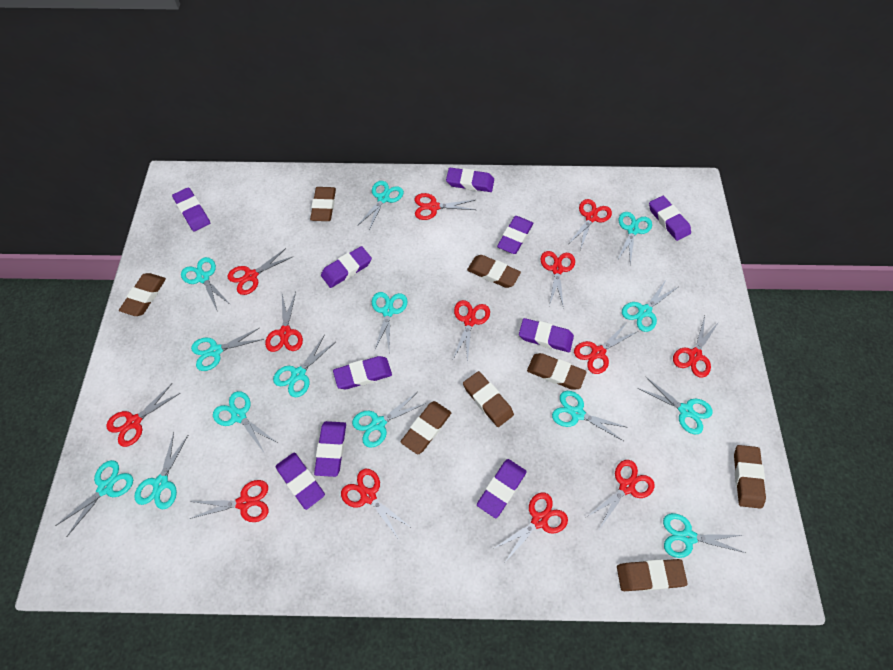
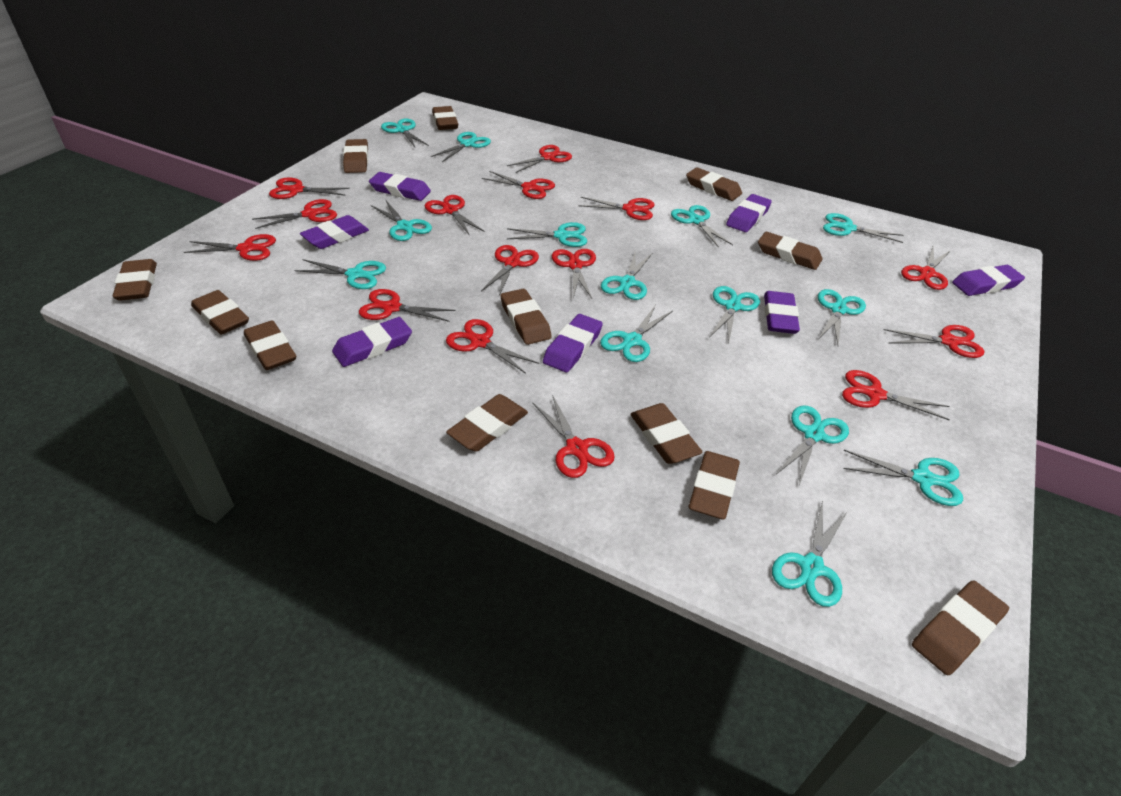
brown eraser: [119,273,166,316] [310,187,336,221] [401,401,451,454] [463,371,514,427] [467,255,521,288] [527,353,587,390] [617,559,688,591] [734,445,766,509] = 8 -> [112,259,157,301] [191,290,249,335] [244,320,296,370] [343,139,368,173] [432,106,458,130] [446,394,528,452] [500,289,552,345] [630,403,703,464] [686,168,742,201] [689,451,740,520] [758,232,823,270] [912,580,1009,675] = 12
purple eraser: [172,187,210,231] [276,453,325,510] [314,421,346,477] [321,246,372,288] [333,356,392,389] [446,168,494,192] [477,459,527,518] [497,216,533,254] [519,318,574,352] [649,196,691,241] = 10 -> [300,215,369,249] [332,317,412,367] [369,172,431,201] [543,314,603,372] [726,194,772,232] [764,291,800,334] [952,265,1025,296] = 7
red scissors: [106,384,180,447] [189,480,269,522] [228,248,292,295] [265,292,303,352] [341,469,410,541] [415,193,476,220] [453,300,490,362] [493,493,568,562] [540,251,575,309] [569,199,612,250] [574,322,637,374] [587,460,655,528] [673,316,719,378] = 13 -> [184,234,276,261] [252,199,337,229] [269,178,350,199] [359,289,456,322] [425,195,485,236] [446,319,539,374] [481,245,539,295] [482,171,555,199] [507,145,572,173] [532,395,615,478] [552,249,596,298] [578,197,655,220] [842,370,950,420] [883,325,984,358] [901,247,951,290] = 15

